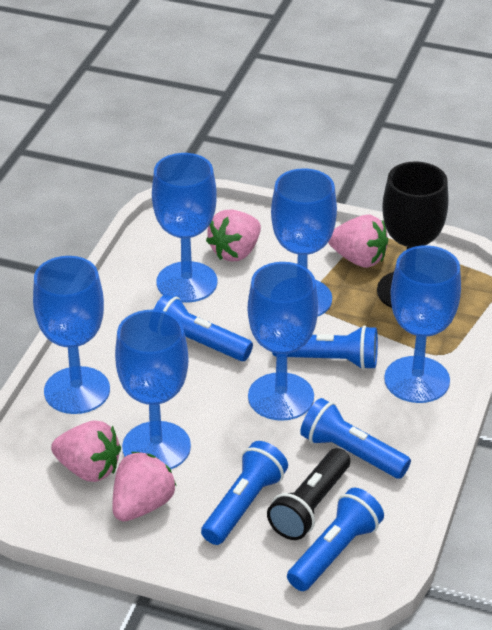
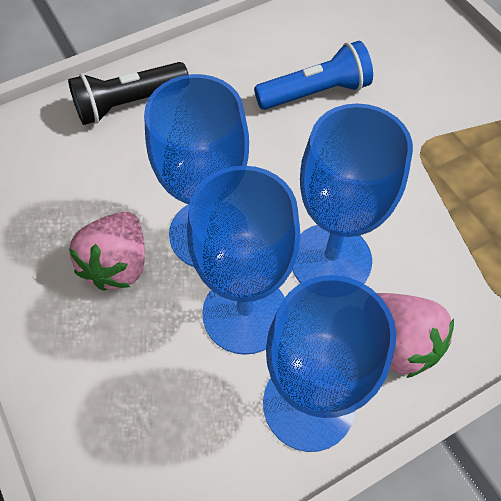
black goblet: [377,162,449,308] = 1 -> none = 0
blue flashlight: [153,294,253,361] [201,441,288,545] [272,325,378,370] [287,488,384,591] [300,398,411,479] = 5 -> [254,41,373,110] = 1
blue goblet: [33,256,110,414] [115,310,191,469] [152,153,217,302] [248,262,318,421] [271,168,337,317] [384,245,461,403] = 6 -> [144,74,249,267] [187,166,300,355] [263,275,396,452] [292,103,413,284] = 4
pink strawberry: [51,420,121,482] [112,452,176,521] [206,210,261,261] [328,214,388,268] = 4 -> [69,212,145,291] [377,293,454,378] = 2

